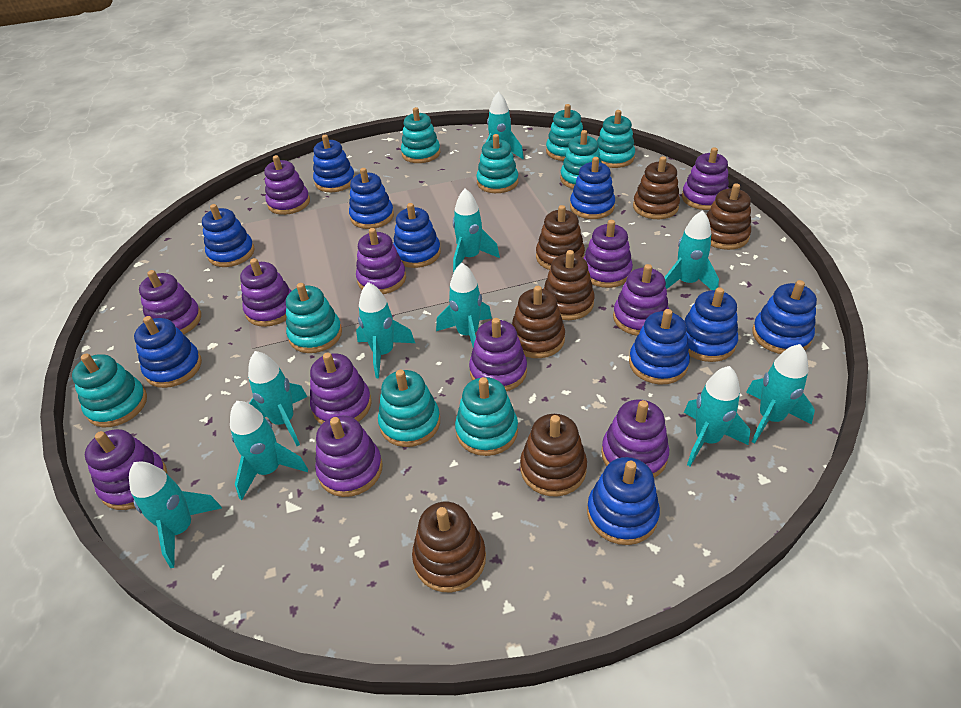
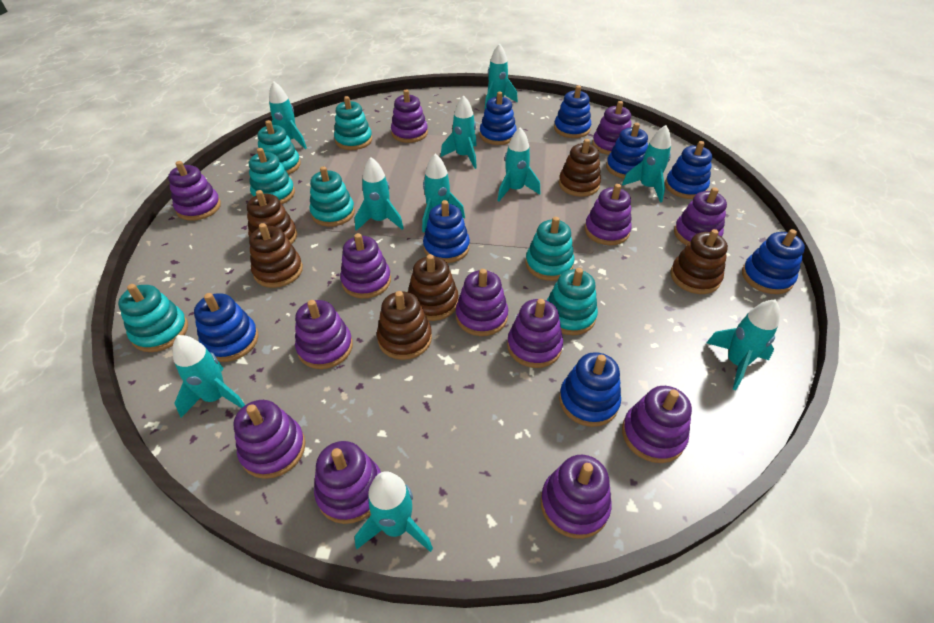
blue stacking toy: [134,316,202,388] [202,204,255,267] [313,135,355,192] [349,168,394,229] [393,203,441,268] [570,157,615,219] [587,457,660,545] [629,309,690,385] [684,287,738,362] [752,280,817,354] = 10 -> [194,293,259,362] [423,200,470,263] [480,92,517,145] [554,85,591,138] [559,352,621,427] [606,123,648,179] [665,141,712,199] [742,229,805,294] = 8
brown stacking toy: [412,502,486,592] [512,286,565,358] [520,414,587,497] [536,205,585,270] [543,250,595,320] [633,156,680,219] [707,183,751,250] = 7 -> [247,190,297,244] [249,223,303,288] [377,291,432,360] [408,254,459,321] [559,139,601,197] [670,229,728,294] = 6
purple stacking toy: [85,429,167,510] [139,270,201,334] [240,258,291,327] [264,155,310,215] [310,353,372,424] [315,416,383,497] [356,228,406,294] [469,318,527,391] [584,220,633,288] [601,400,669,478] [613,264,669,336] [682,147,729,210] = 12 -> [168,161,221,221] [234,400,305,479] [295,300,353,369] [314,441,381,524] [340,233,391,299] [391,89,428,143] [456,269,508,336] [507,299,563,368] [541,455,612,539] [585,184,632,245] [592,101,631,155] [622,386,692,463] [674,187,727,245] = 13
turquoise stacking toy: [72,354,147,427] [286,283,342,353] [378,370,440,447] [401,107,440,163] [455,377,518,456] [476,134,518,193] [546,104,583,161] [560,130,602,189] [597,110,635,168] = 9 -> [118,284,188,352] [249,148,295,204] [257,120,301,174] [310,166,355,227] [334,96,372,150] [525,217,574,281] [546,268,598,335] = 7

